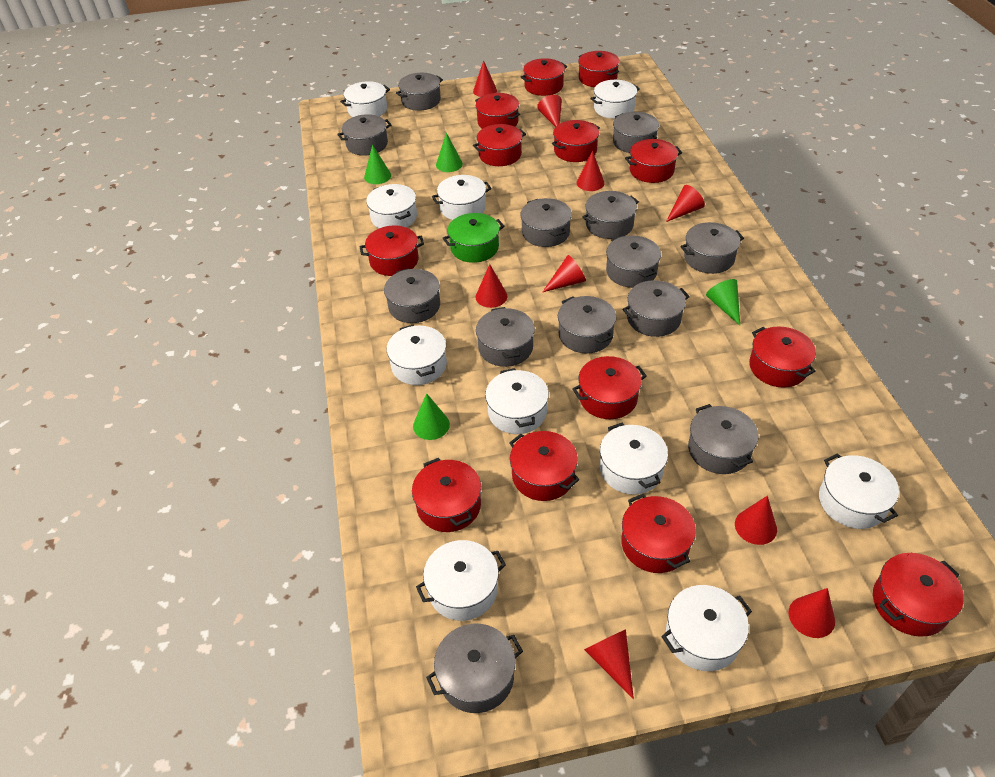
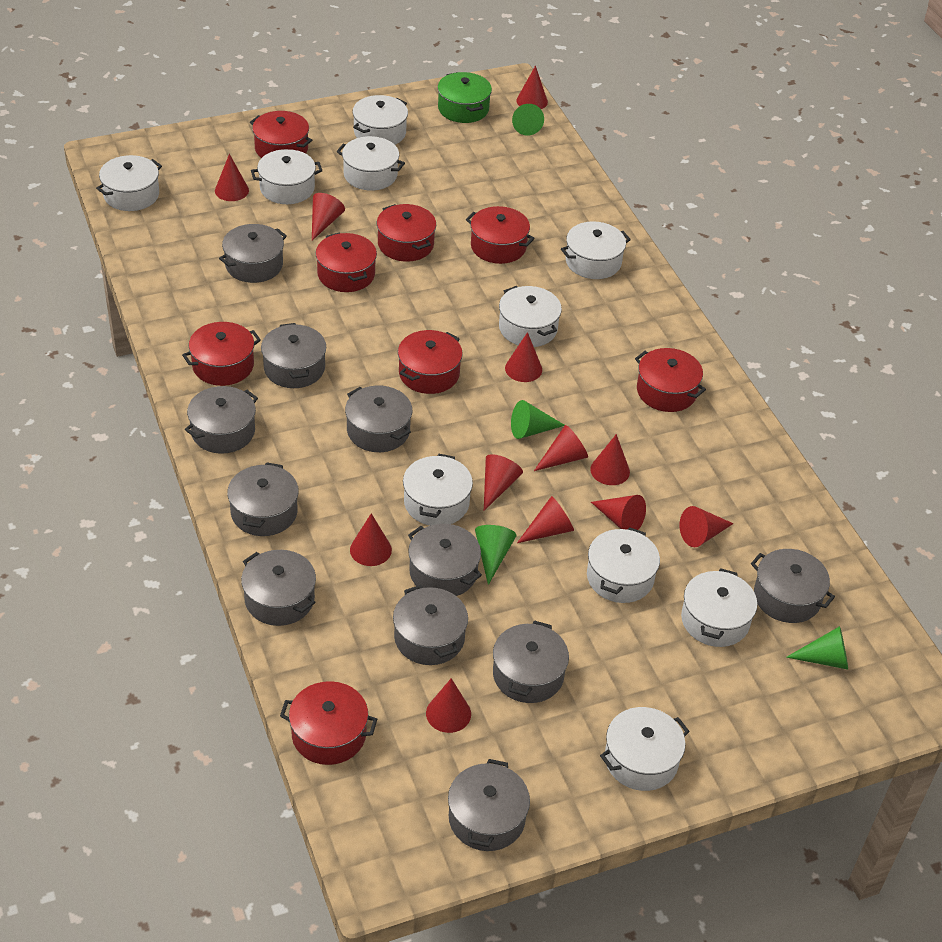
grey pot: [337,114,391,156] [384,268,440,323] [396,73,443,111] [426,624,523,713] [476,307,535,367] [520,198,572,247] [558,296,616,353] [582,191,639,239] [606,235,661,288] [613,112,659,153] [623,280,690,337] [680,222,744,274] [688,404,759,474] = 13 -> [185,386,258,454] [219,224,287,283] [227,462,299,536] [241,550,316,626] [261,323,326,388] [345,386,412,452] [393,585,468,665] [408,524,482,596] [448,759,530,851] [493,620,569,703] [751,549,835,623] = 11
red cone: [473,60,497,97] [476,264,507,308] [537,95,562,127] [543,255,586,292] [577,151,604,191] [584,629,634,699] [666,185,705,222] [735,496,777,545] [789,588,835,638] = 9 -> [215,154,249,201] [312,193,345,240] [350,513,392,566] [426,678,471,733] [484,454,523,511] [505,332,542,382] [517,65,548,109] [517,496,574,543] [534,425,588,471] [590,434,630,485] [591,495,646,530] [680,506,734,547] = 12
red pot: [360,226,424,276] [412,458,481,532] [473,124,526,166] [475,93,520,129] [509,431,580,501] [521,58,567,96] [552,120,600,162] [572,356,647,419] [578,51,620,87] [621,494,696,573] [625,139,682,183] [749,327,816,388] [873,553,964,637] = 13 -> [182,322,261,386] [250,111,312,158] [280,681,377,765] [315,233,377,292] [377,204,436,261] [398,330,463,394] [466,206,535,264] [635,348,706,412] = 8

